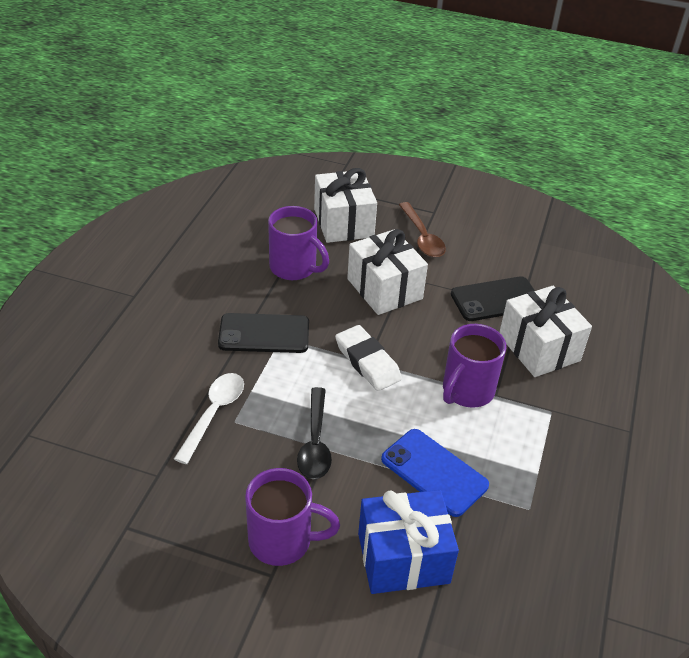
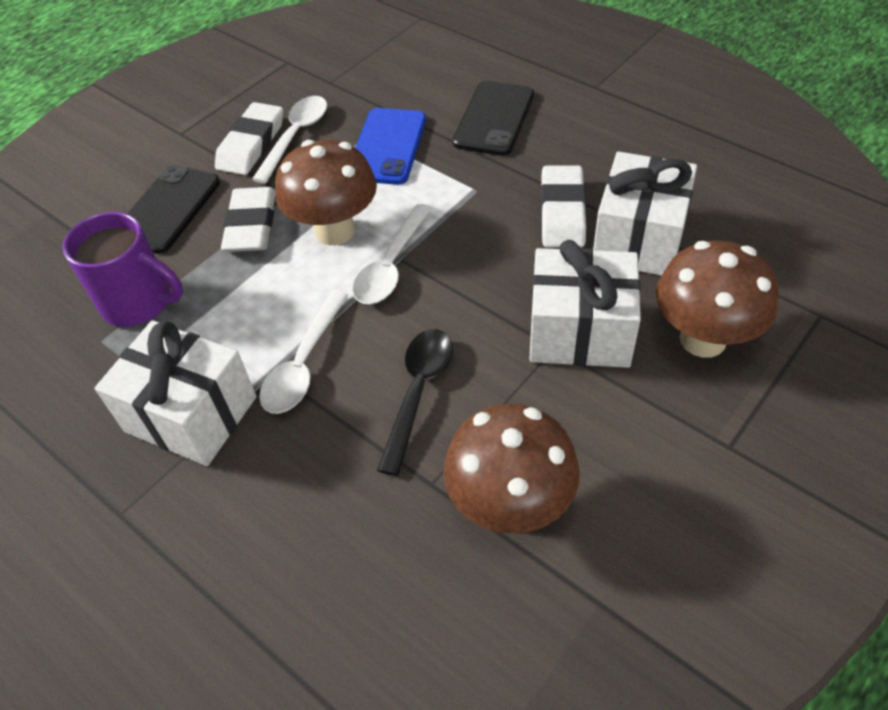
blue gift: [358,490,459,594] = 1 -> none = 0
brown mushroom: none = 0 -> [275,140,377,245] [444,404,580,534] [656,241,779,358] = 3
brown spoon: [399,202,446,257] = 1 -> none = 0
purple mug: [245,468,340,566] [268,206,329,280] [443,324,506,408] = 3 -> [63,212,183,327] = 1
white eraser: [335,325,402,391] = 1 -> [215,102,283,175] [221,187,275,252] [541,165,586,247] = 3
white spoon: [174,373,244,464] = 1 -> [252,96,327,184] [259,290,349,414] [352,203,432,304] = 3

